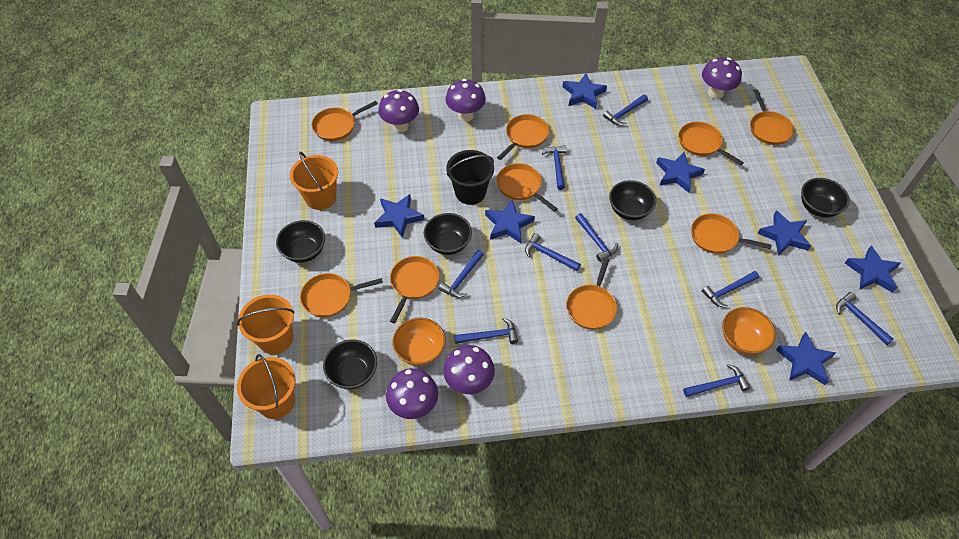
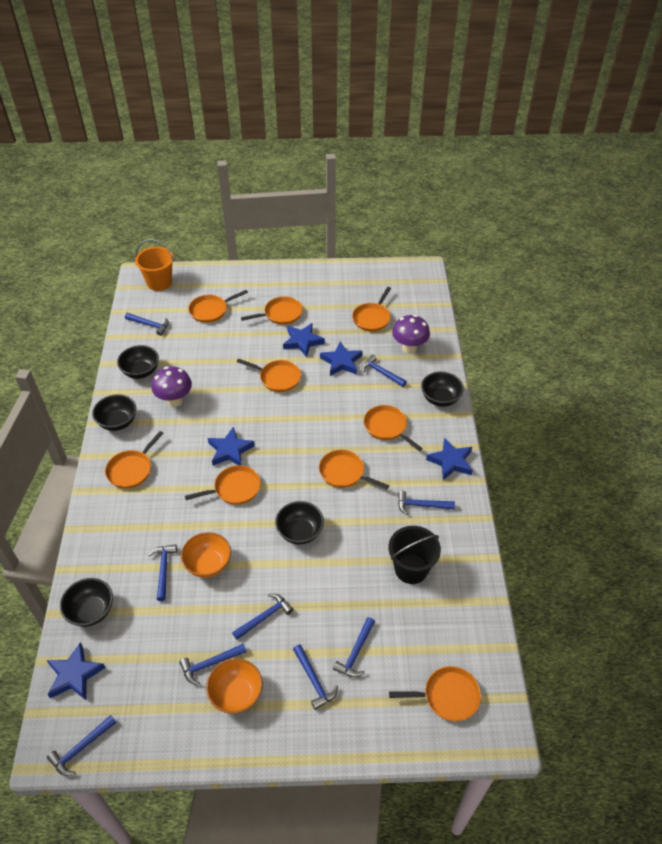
blue star: [374,194,424,238] [485,200,535,243] [562,73,607,109] [656,151,705,193] [758,210,811,255] [776,332,836,385] [845,245,901,293] = 7 -> [46,642,106,700] [208,427,255,466] [283,323,325,357] [320,342,363,376] [426,438,473,480] = 5
orange bucket: [237,294,295,354] [237,354,296,419] [290,152,338,210] = 3 -> [135,239,174,291] = 1
purple mushroom: [378,89,419,133] [386,368,438,419] [443,345,495,394] [446,79,486,122] [702,57,742,99] = 5 -> [151,366,192,407] [392,315,430,354] = 2

